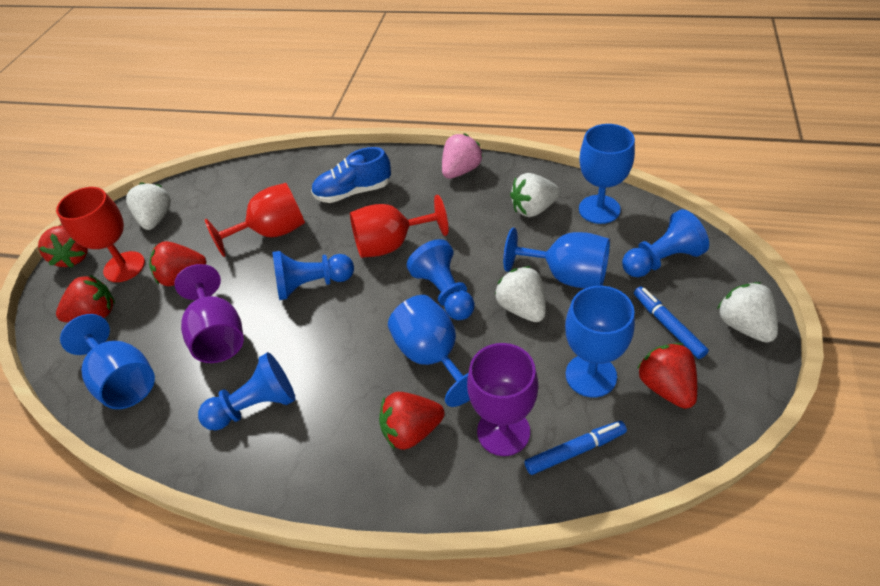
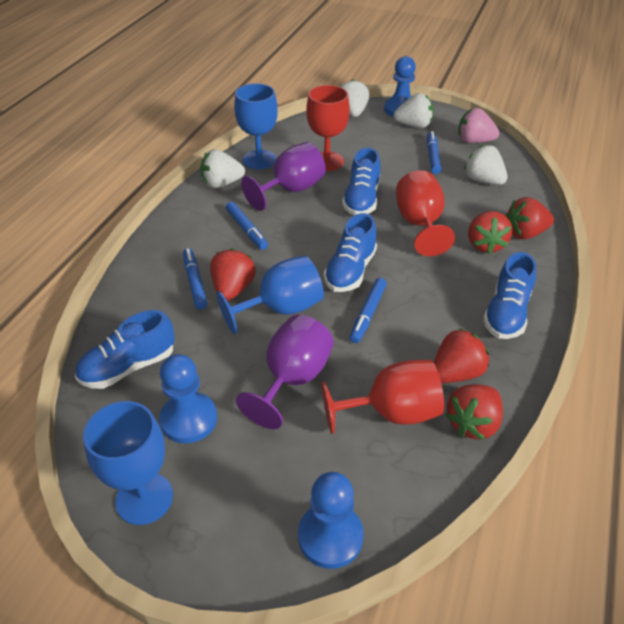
blue goblet: [60,314,155,409] [388,295,470,407] [503,228,610,288] [565,286,635,397] [579,124,635,224] = 5 -> [83,401,173,525] [216,256,324,334] [234,83,278,169] = 3
blue marker: [524,421,627,475] [634,286,709,359] = 2 -> [183,248,207,310] [226,202,268,250] [349,278,387,343] [427,131,441,174] = 4
blue pawn: [198,352,295,430] [272,251,354,300] [407,239,475,320] [622,209,709,277] = 4 -> [159,354,217,444] [298,472,364,569] [384,56,416,117] = 3
blue shoe: [311,147,391,203] = 1 -> [75,310,175,389] [324,213,377,292] [342,148,380,215] [483,252,536,339] = 4

